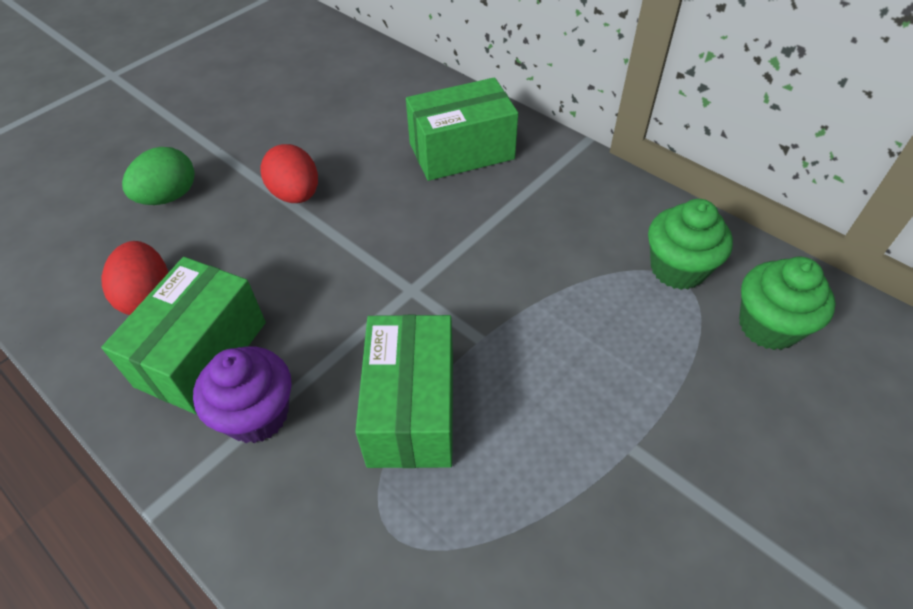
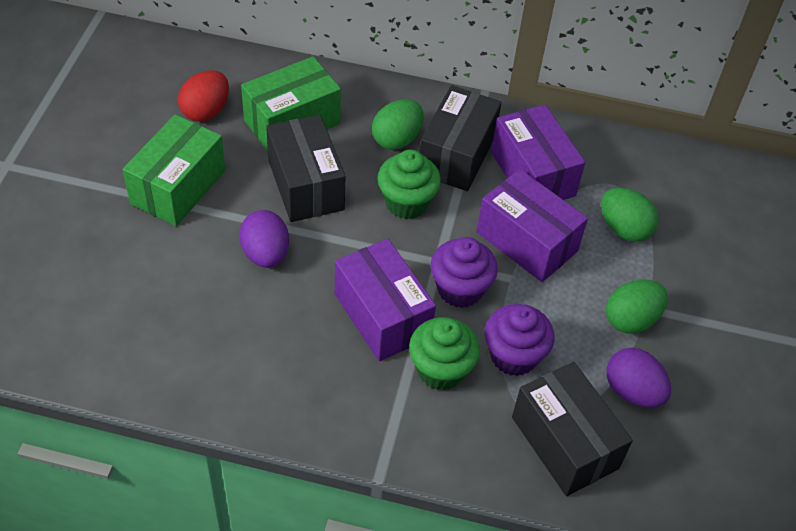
black box: none = 0 -> [266,115,345,222] [420,85,502,191] [512,362,633,496] = 3
green box: [101,257,266,414] [355,315,453,468] [406,77,518,181] = 3 -> [123,114,225,226] [241,56,341,151] = 2
green egg: [122,147,195,205] = 1 -> [372,99,424,150] [601,188,658,242] [606,280,668,333] = 3
purple box: none = 0 -> [334,239,436,361] [476,169,588,282] [491,104,585,200] = 3
purple cupcake: [193,346,292,443] = 1 -> [431,237,498,308] [485,304,554,376] = 2
purple egg: none = 0 -> [239,210,289,268] [606,348,671,407] = 2
red egg: [102,241,169,315] [261,144,318,203] = 2 -> [178,70,229,122] = 1

